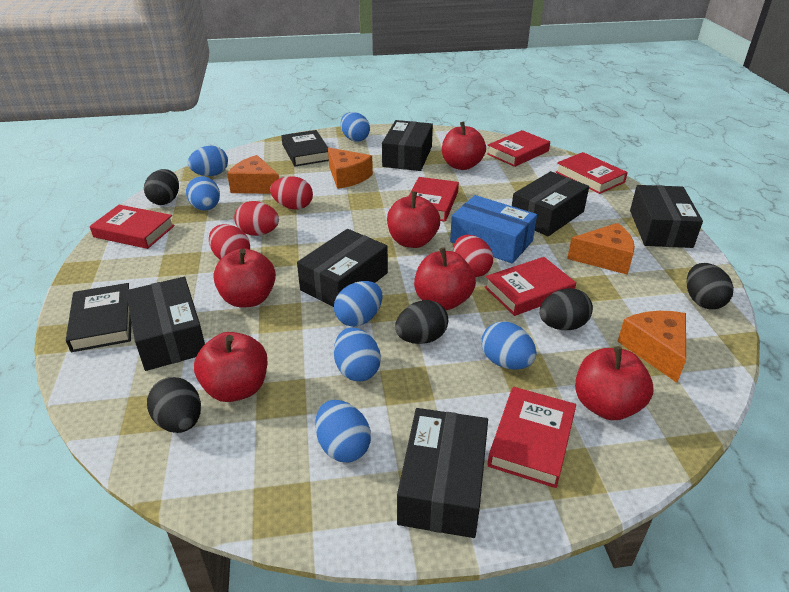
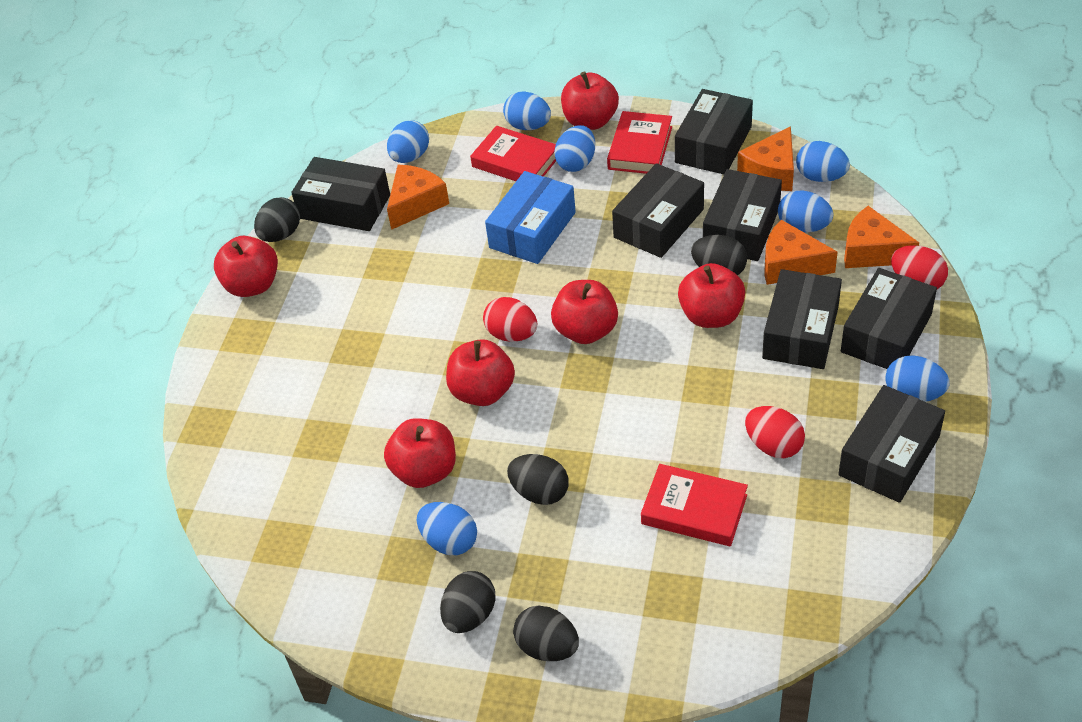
black book: [66,283,131,352] [281,130,329,166] = 2 -> none = 0
black box: [126,277,205,371] [297,229,388,307] [382,120,433,171] [397,408,488,538] [512,171,589,236] [630,185,703,248] = 6 -> [291,157,390,231] [612,163,704,258] [675,89,753,174] [703,169,782,261] [762,269,842,369] [838,385,945,503] [841,268,937,369] = 7
red book: [90,205,175,249] [409,177,459,222] [485,257,576,316] [487,130,550,167] [487,387,576,488] [556,152,628,194] = 6 -> [470,126,556,181] [607,111,672,174] [641,464,748,546] = 3
red egg: [209,224,250,259] [234,201,279,236] [270,176,313,210] [453,235,493,277] = 4 -> [483,297,537,342] [745,406,805,459] [891,245,948,289] = 3

